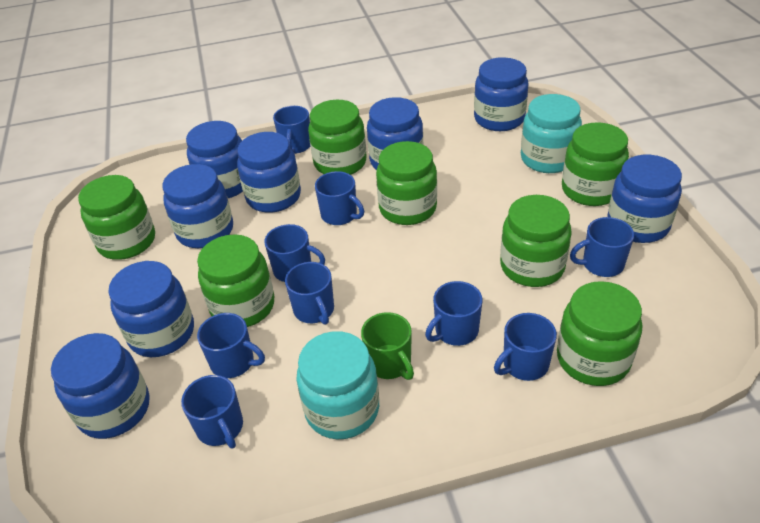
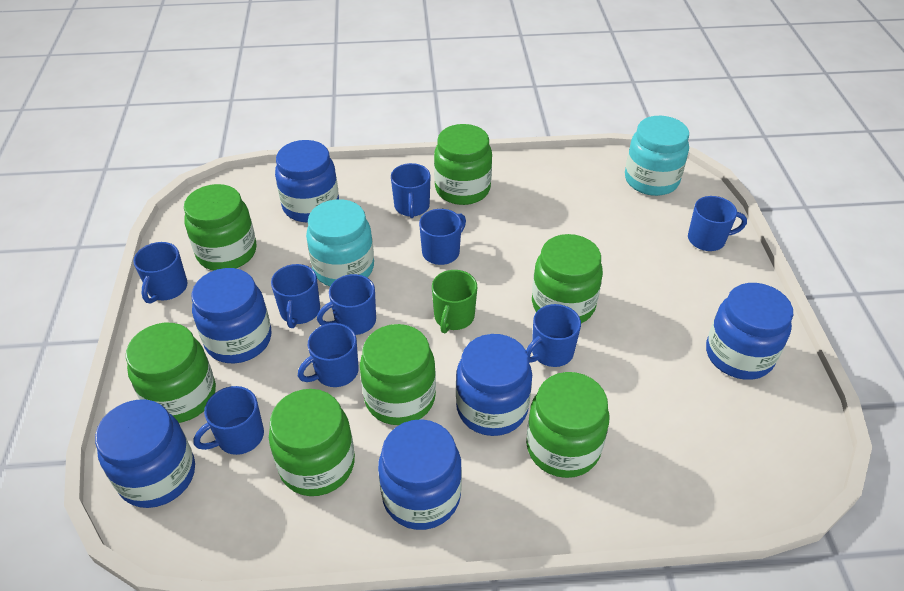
blue jar: [51,333,149,439] [108,261,194,357] [162,164,233,248] [186,121,243,198] [237,132,301,213] [367,97,423,170] [474,57,529,131] [607,155,682,243] = 8 -> [95,399,195,508] [192,268,271,363] [275,140,339,222] [378,419,462,530] [456,334,532,436] [706,283,793,380] = 6

